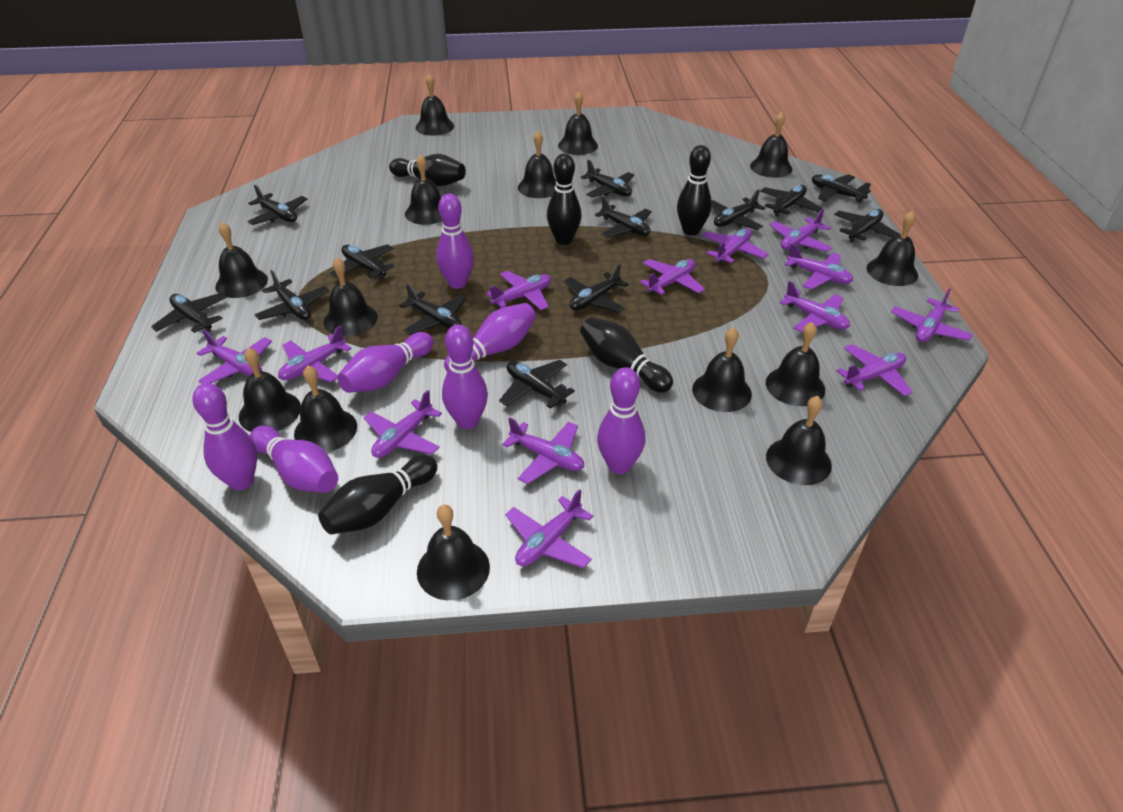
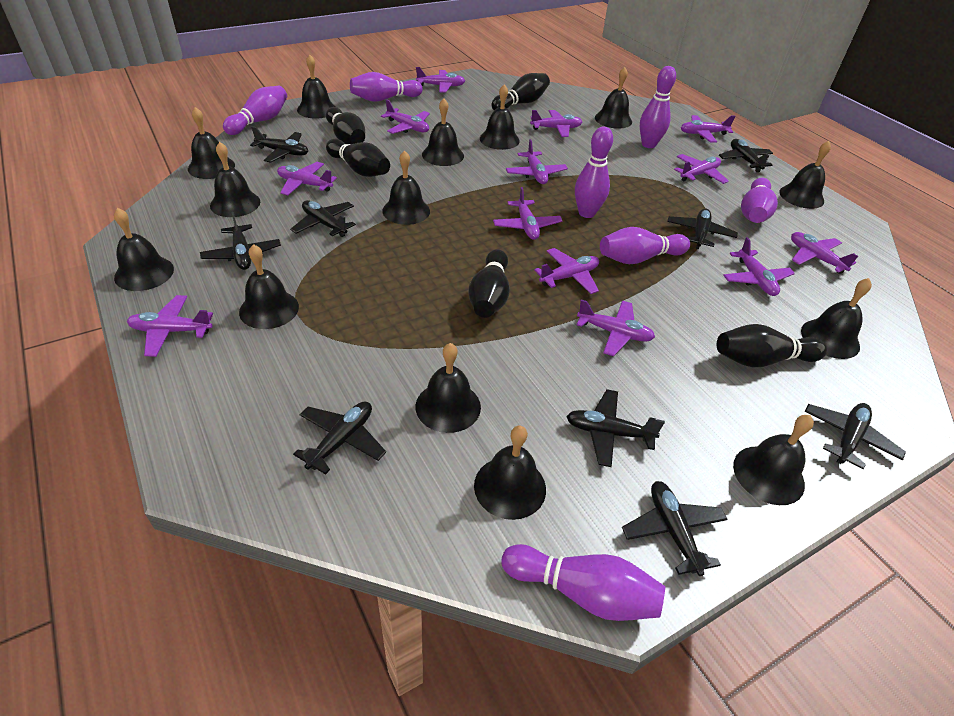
black plane: [151,293,227,333] [247,185,307,225] [255,270,329,320] [330,244,395,279] [399,284,466,335] [499,360,575,409] [564,264,629,313] [581,160,634,197] [595,196,652,238] [712,189,765,230] [760,185,822,217] [812,174,871,203] [834,209,900,242] = 13 -> [200,212,281,270] [250,126,308,163] [290,200,356,237] [293,402,386,475] [566,389,665,467] [622,481,728,576] [667,209,738,249] [719,139,773,172] [805,403,906,469] = 9

